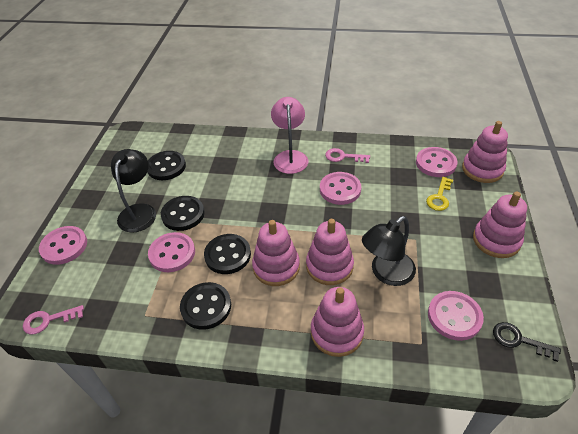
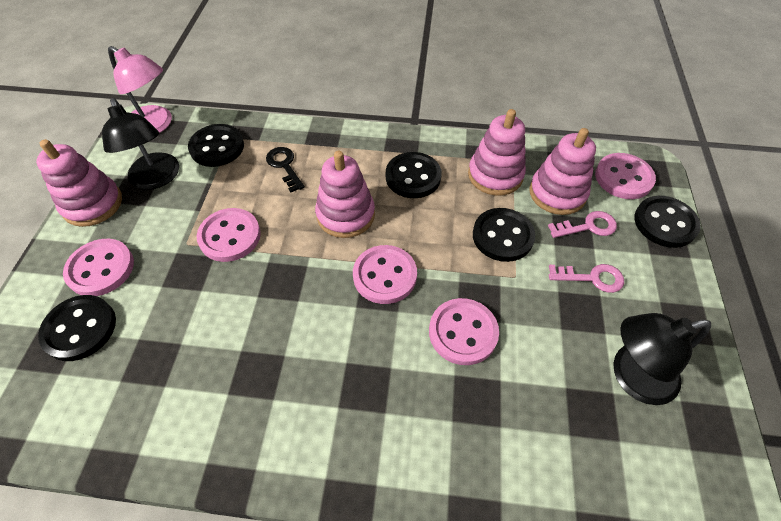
black button: [147,151,186,180] [161,196,205,231] [180,282,231,330] [204,234,251,274] = 4 -> [38,295,116,361] [188,124,244,167] [386,152,442,198] [473,208,535,262] [634,196,701,248] = 5
pink stacking toy: [252,220,300,286] [306,219,354,285] [311,287,364,357] [462,121,508,183] [473,192,527,258] = 5 -> [36,139,122,227] [315,151,375,238] [468,109,526,196] [530,128,596,215] = 4
yellow key: [426,177,453,211] = 1 -> none = 0

